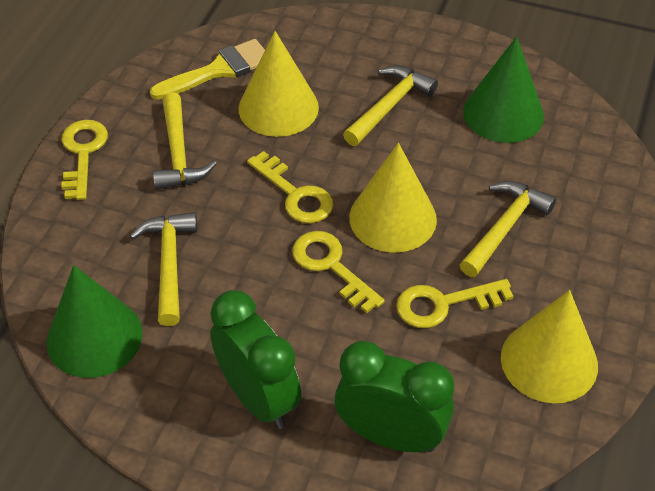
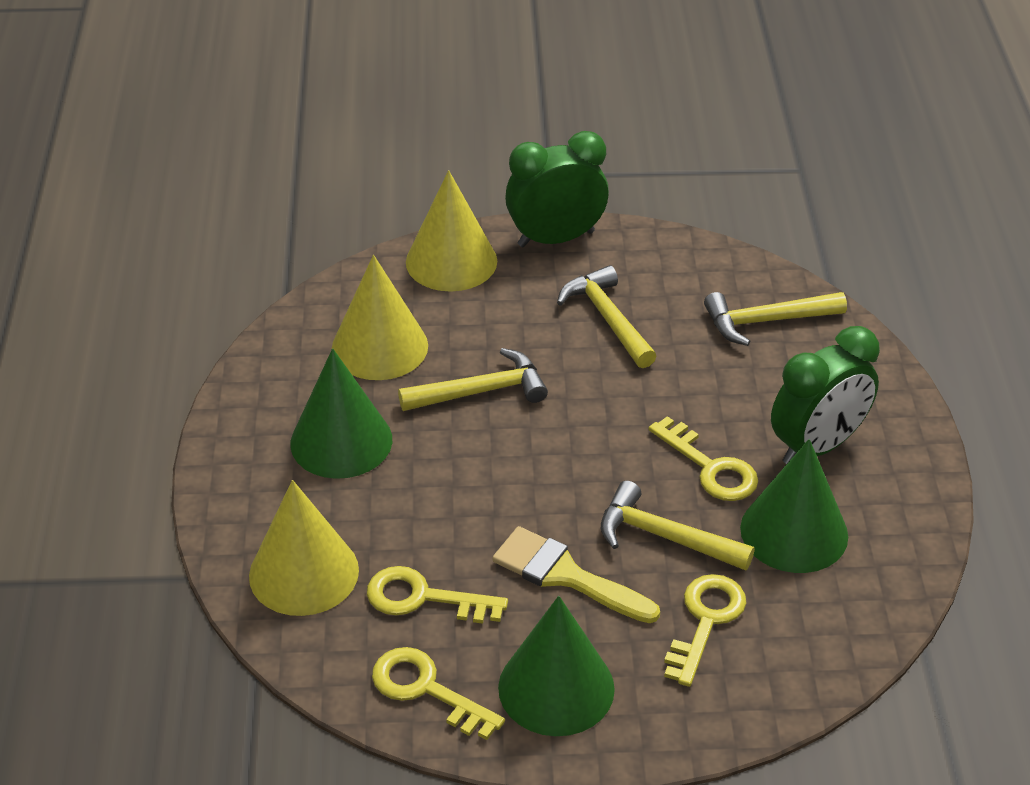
green cone: [46,265,143,378] [463,37,544,143] = 2 -> [290,348,392,479] [498,596,615,736] [740,439,848,573] = 3

